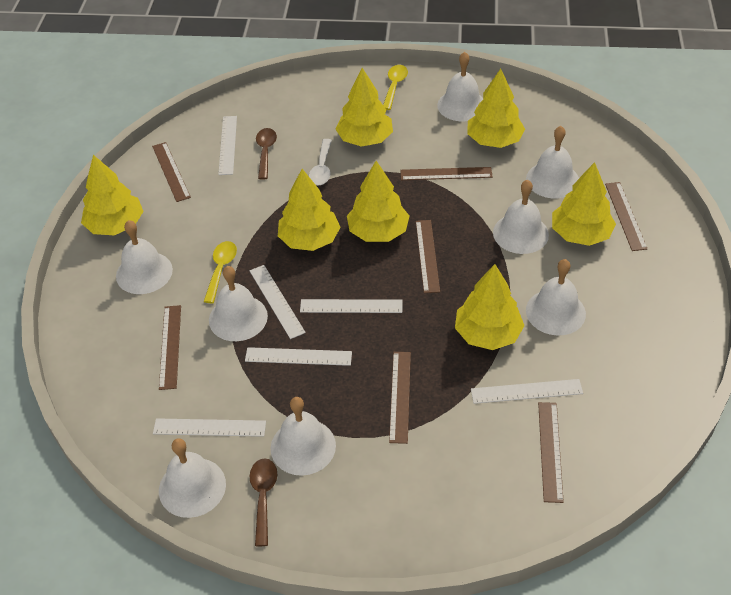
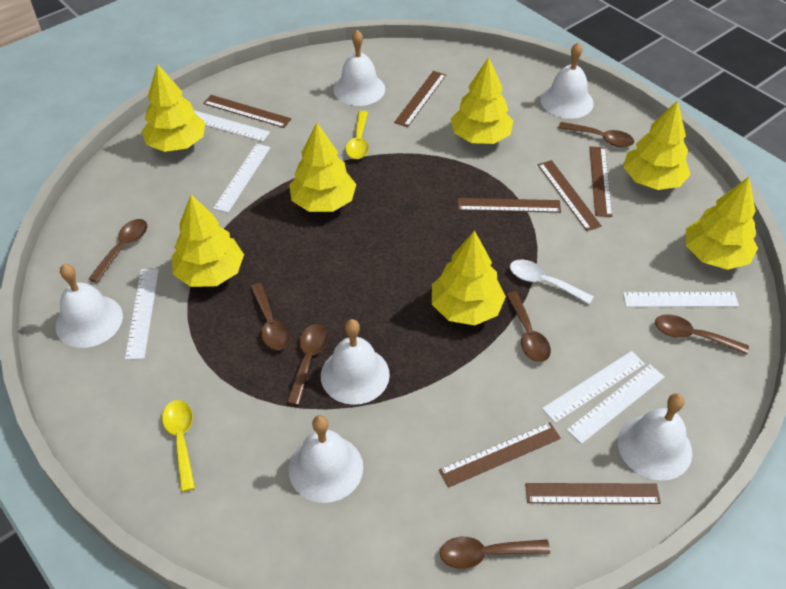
brown spoon: [250,458,277,546] [256,128,277,180] = 2 -> [88,219,147,283] [250,283,290,350] [287,324,328,405] [440,537,550,569] [506,292,551,362] [558,122,634,147] [655,315,749,355] = 7
white bell: [116,220,173,294] [159,438,226,518] [209,266,268,341] [271,397,336,476] [437,52,483,121] [493,180,549,254] [526,126,579,198] [526,259,586,336] = 8 -> [56,264,123,348] [289,415,363,503] [321,319,390,405] [333,30,385,106] [540,42,594,119] [618,393,692,481] = 6

